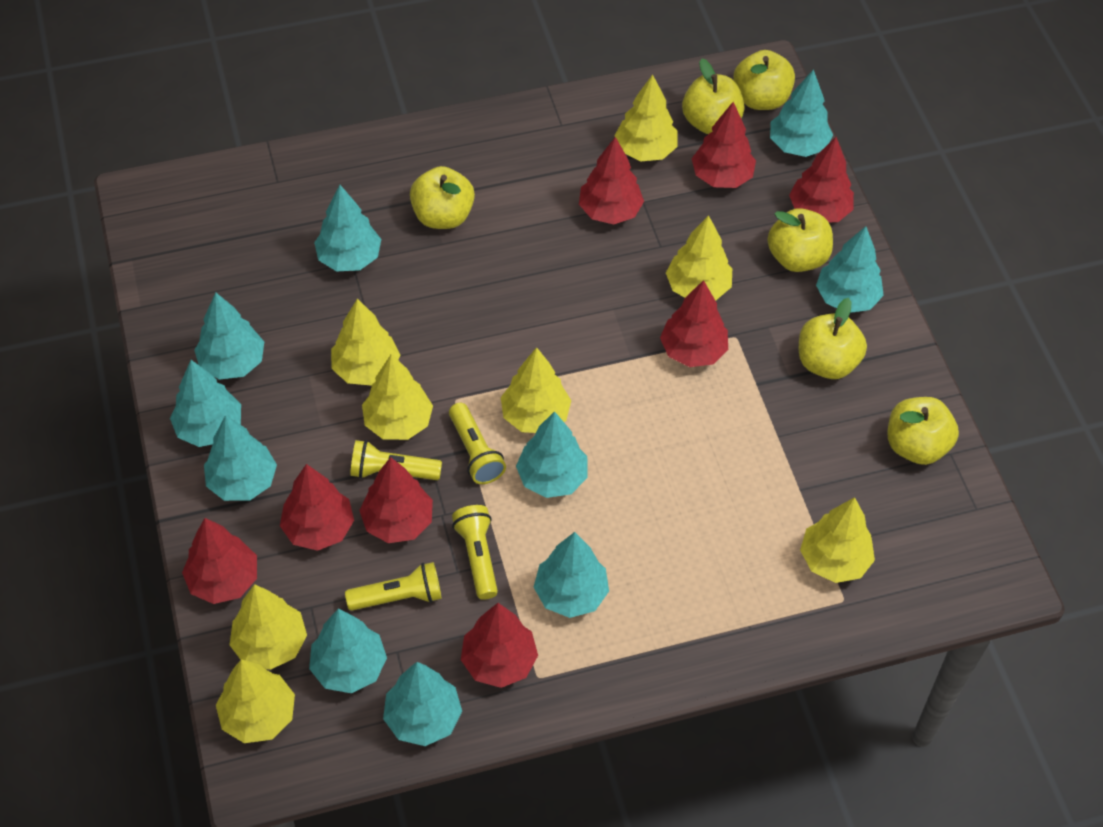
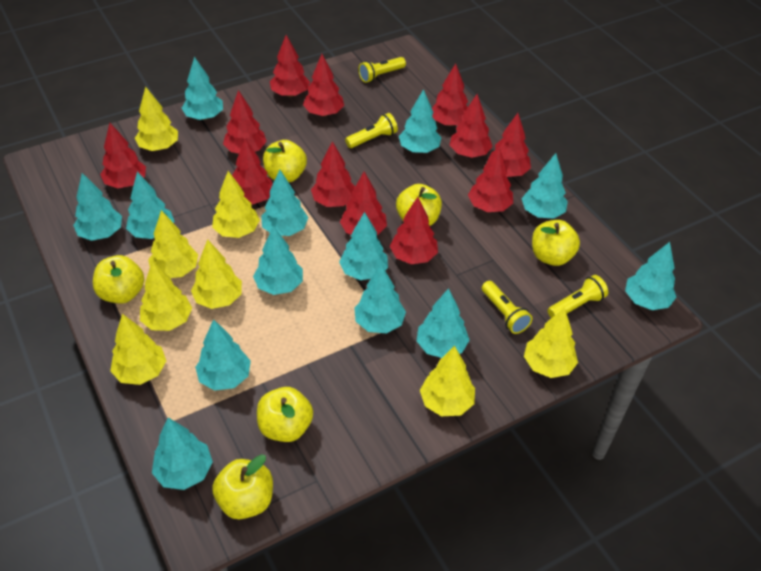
red tree: [182,518,257,604] [280,464,354,551] [359,457,433,543] [461,603,538,688] [579,137,644,224] [660,280,728,367] [692,102,756,188] [789,137,854,222] = 8 -> [100,123,146,188] [223,90,267,153] [232,139,273,205] [270,35,310,97] [303,54,344,116] [311,141,355,207] [340,171,387,235] [390,197,438,264] [432,63,468,126] [450,94,493,158] [468,147,513,212] [487,113,531,177] = 12
turquoise tree: [170,360,241,447] [194,292,264,380] [204,415,277,501] [309,609,387,693] [314,185,381,271] [383,662,462,746] [516,411,588,498] [534,532,609,618] [770,69,833,157] [816,226,884,313] = 10 -> [73,173,122,241] [126,172,175,239] [152,418,213,490] [181,56,223,120] [195,319,251,391] [253,226,303,295] [261,170,308,236] [339,212,388,280] [354,264,406,333] [399,89,442,153] [417,288,470,358] [521,153,568,218] [625,242,676,310] = 13

